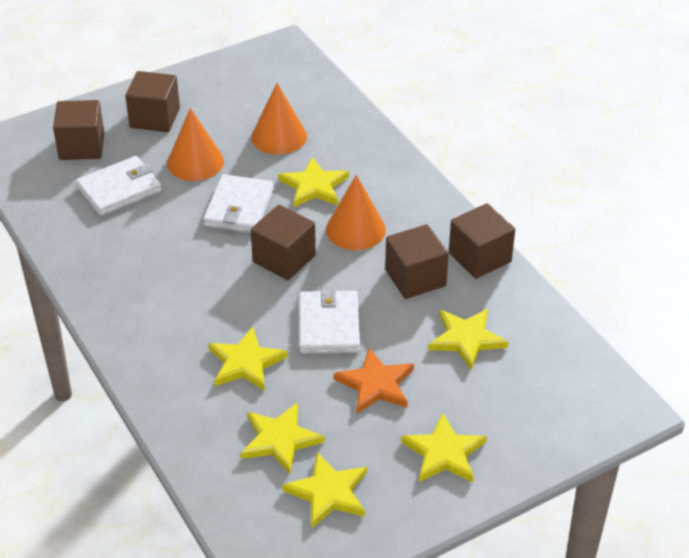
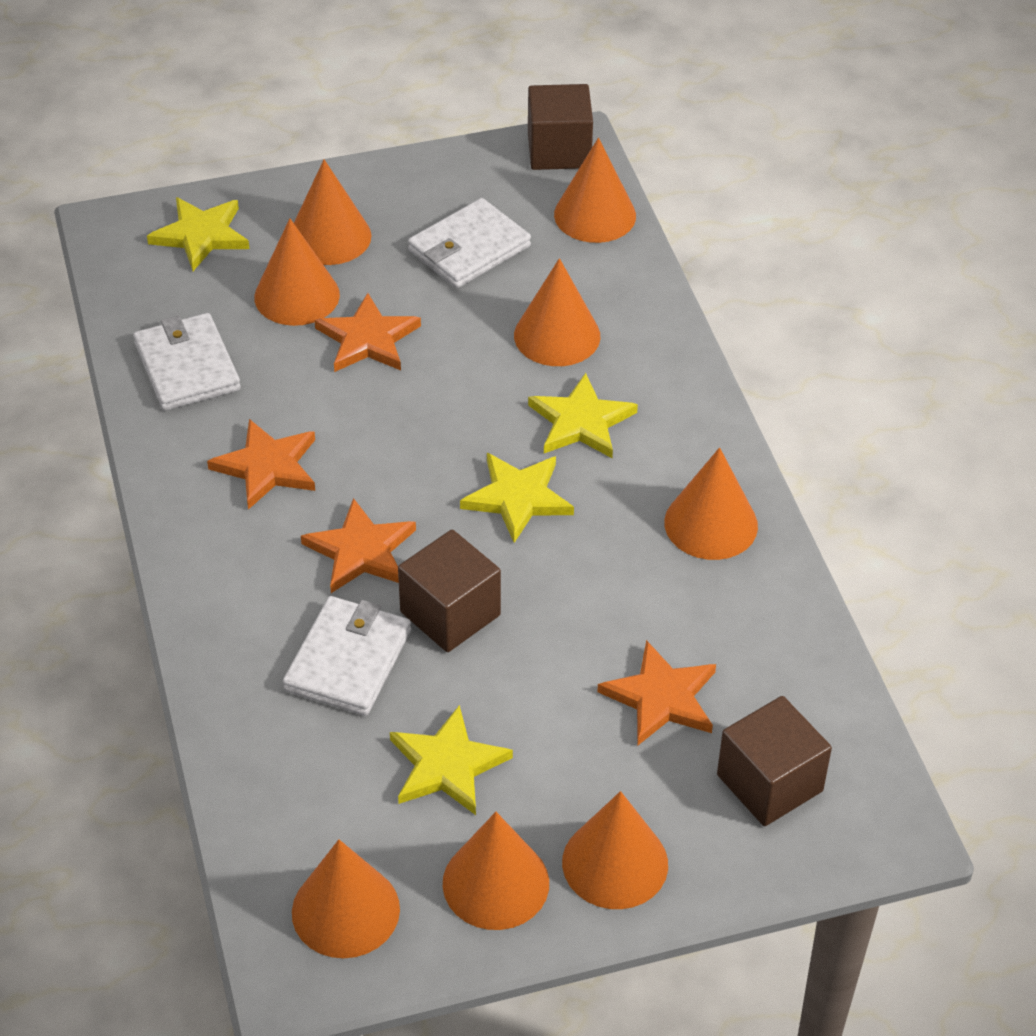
brown cube: [53,100,104,160] [125,71,180,132] [251,205,316,280] [385,224,449,299] [449,203,515,279] = 5 -> [398,529,501,652] [528,84,593,170] [717,696,832,826] = 3
orange cone: [167,108,224,181] [251,83,307,155] [326,175,386,250] = 3 -> [254,218,340,326] [292,839,400,958] [294,159,372,265] [443,812,549,930] [514,258,600,366] [554,138,636,243] [562,791,668,909] [664,447,758,560] = 8
orange star: [334,348,414,414] = 1 -> [207,419,315,510] [301,498,416,593] [314,293,421,372] [597,640,716,746] = 4
yellow star: [208,327,288,391] [241,402,325,474] [278,157,349,207] [282,452,367,529] [401,413,487,482] [428,309,509,370] = 6 -> [147,197,249,271] [390,705,513,815] [460,453,574,543] [528,373,638,458] = 4

